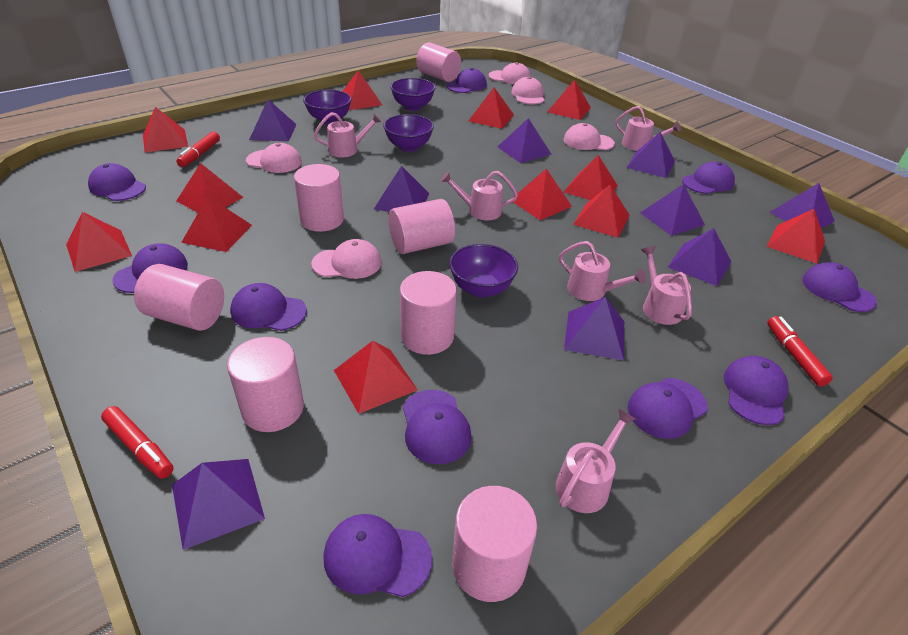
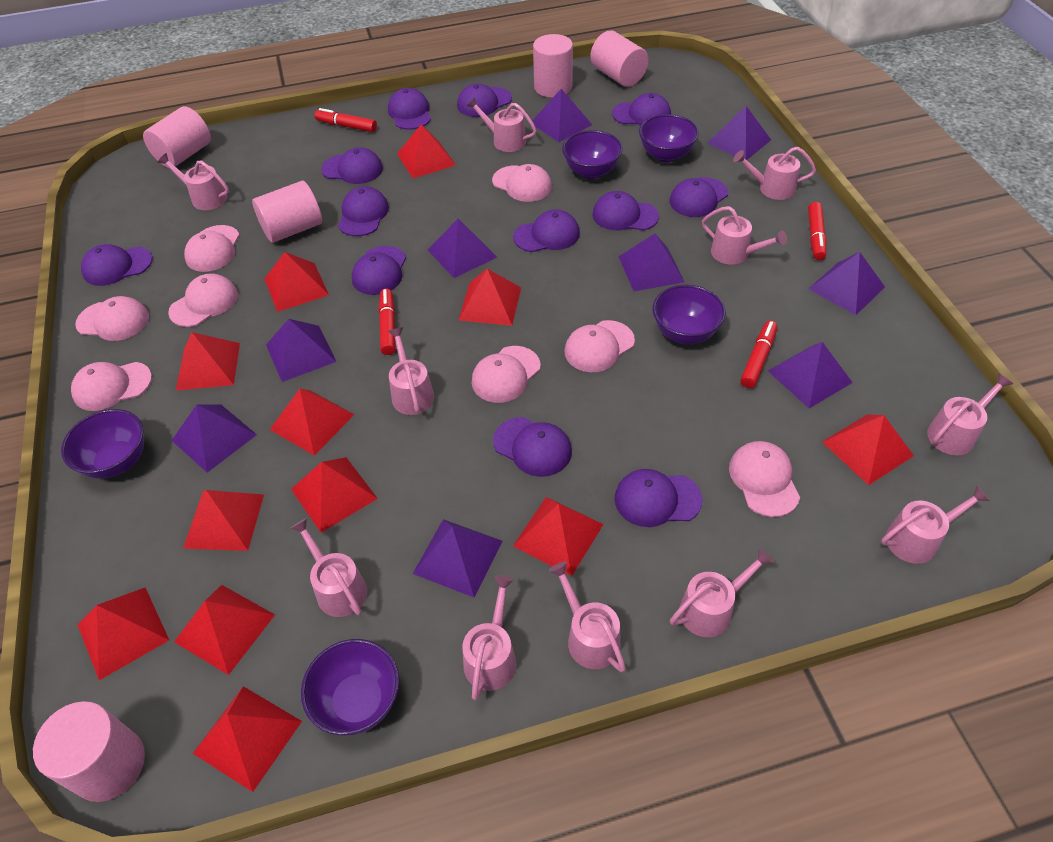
pink cap: [246,143,302,173] [311,239,382,279] [489,62,531,84] [512,77,544,104] [563,123,615,150] = 5 -> [71,362,152,411] [75,296,149,341] [168,273,238,327] [184,225,240,272] [472,346,541,403] [492,164,552,202] [564,320,635,372] [729,441,800,517] = 8
pink cylinder: [134,264,224,331] [227,337,304,432] [294,164,344,232] [388,199,455,254] [400,271,457,355] [416,43,461,82] [452,486,537,602] = 7 -> [33,701,145,802] [143,106,211,168] [252,181,322,243] [533,34,573,98] [590,30,649,87] = 5
pink watering can: [314,112,381,157] [440,171,518,220] [556,408,636,513] [559,241,646,301] [616,106,681,151] [641,246,692,325] = 6 -> [158,153,229,210] [291,518,367,617] [388,327,434,415] [462,575,516,701] [467,97,537,152] [549,562,626,672] [670,548,774,637] [702,206,787,265] [733,147,816,200] [881,486,990,564] [927,373,1013,455] = 11
purple bowl: [303,89,352,124] [383,114,434,152] [390,78,435,111] [449,244,518,298] = 4 -> [61,409,144,479] [301,639,399,735] [562,130,623,179] [639,114,699,162] [652,285,725,344] = 5
purple cap: [88,163,146,201] [112,243,188,293] [230,283,307,331] [324,514,432,597] [403,390,472,464] [447,68,487,93] [628,378,708,439] [682,161,735,194] [724,356,788,425] [802,262,877,312] = 10 -> [81,244,153,286] [321,147,383,184] [338,186,389,236] [352,246,406,295] [388,88,431,130] [457,83,512,117] [493,417,572,477] [513,210,580,252] [593,191,659,230] [612,93,671,126] [614,469,702,527] [669,177,728,217] = 12
red marker: [101,406,174,479] [176,132,220,167] [767,316,833,386] = 3 -> [315,108,377,132] [379,289,396,355] [740,320,777,388] [808,202,826,260] = 4

